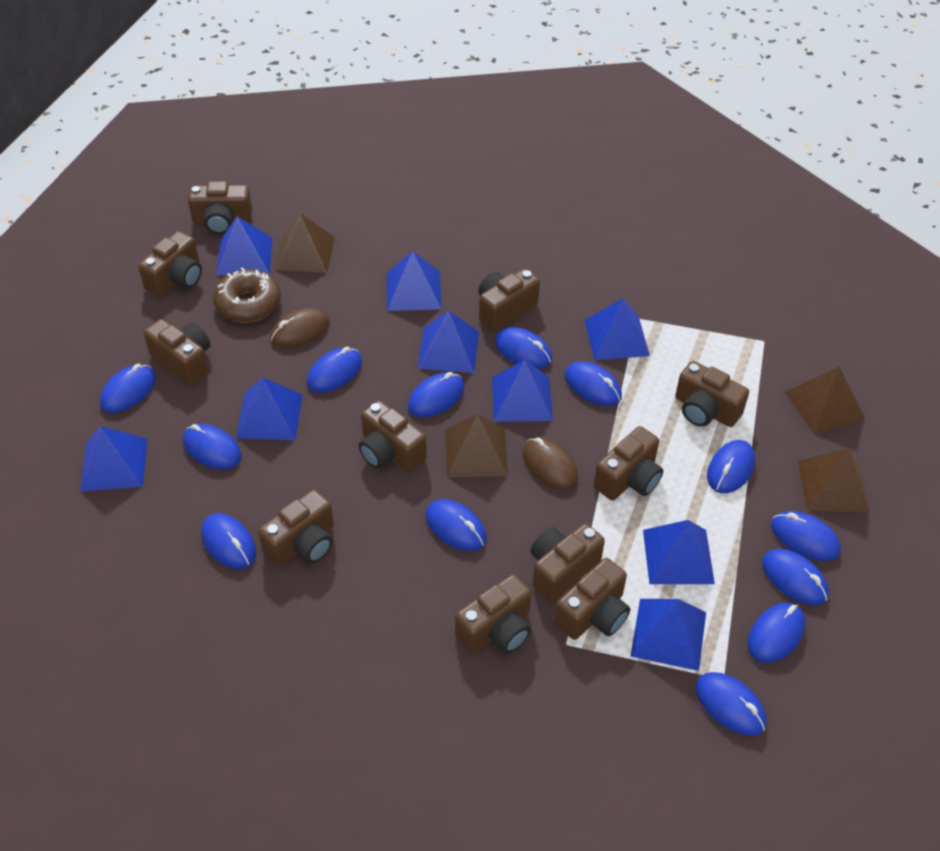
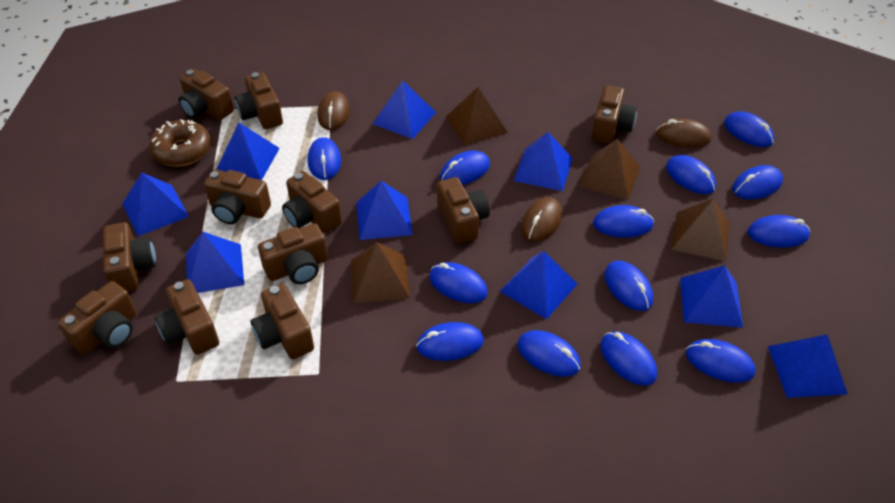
brown mouse: [270,308,330,348] [523,438,578,489] = 2 -> [317,91,350,130] [521,197,562,242] [656,118,712,148] = 3

